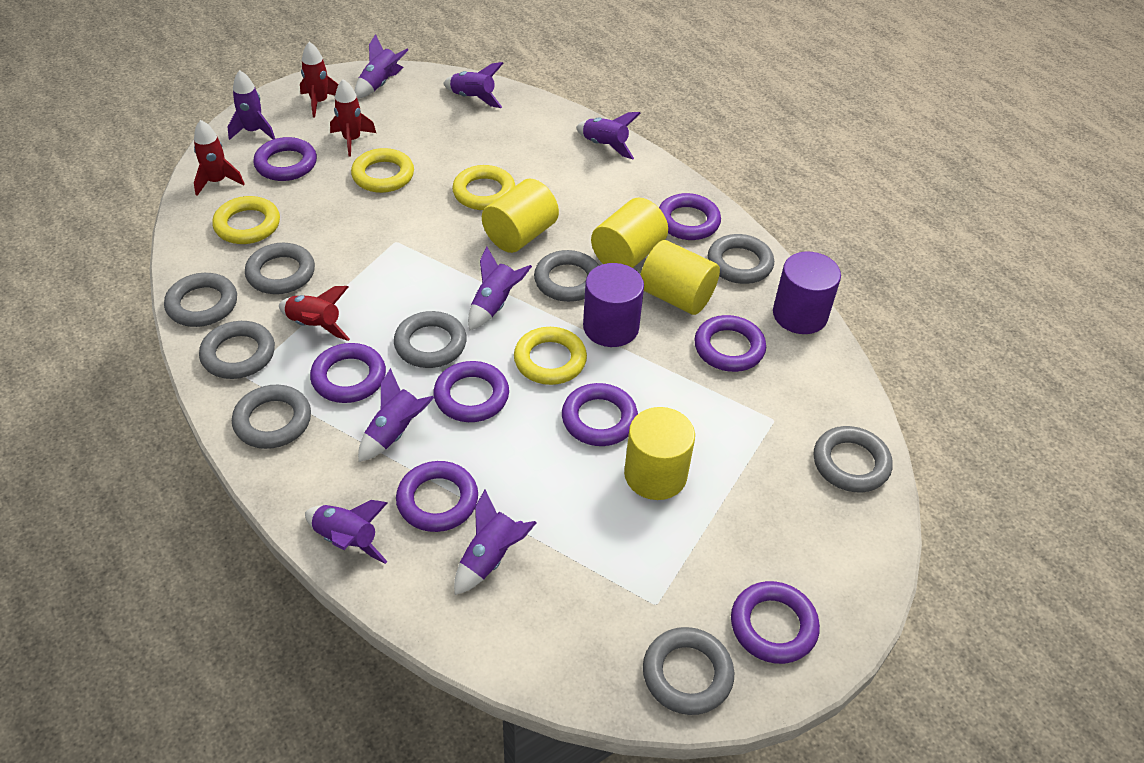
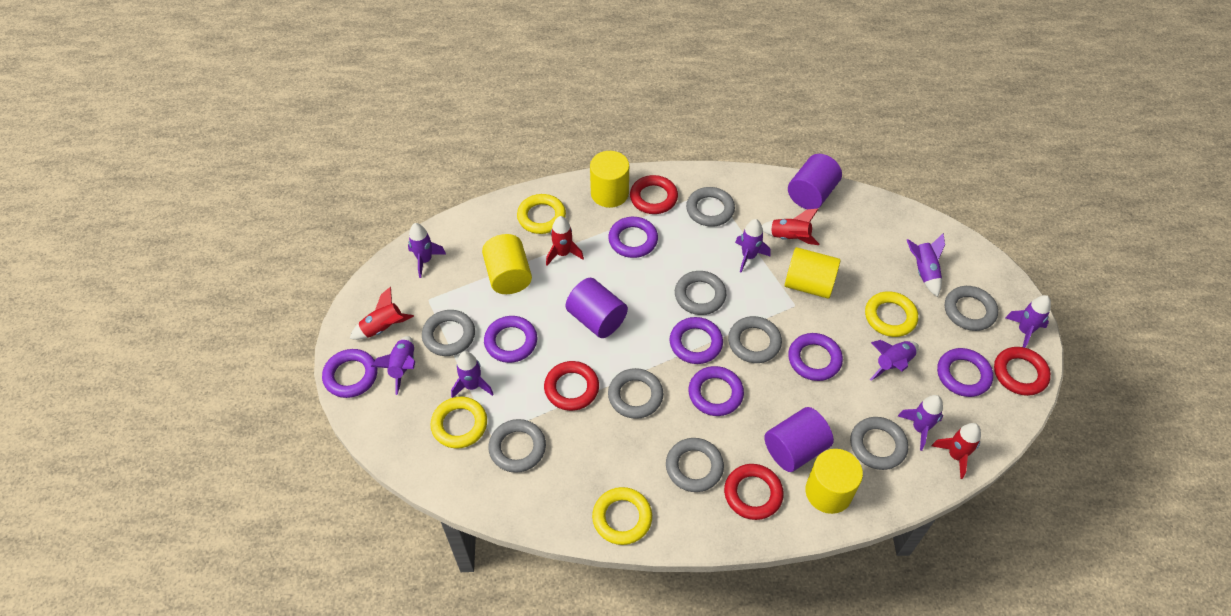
purple cylinder: [583,263,644,347] [773,251,841,334] = 2 -> [565,278,628,338] [764,407,834,472] [788,154,842,209] = 3
purple ring: [253,137,317,181] [310,343,386,403] [396,461,478,532] [434,361,509,422] [562,383,638,446] [659,193,721,240] [694,315,766,372] [731,581,820,664] = 8 -> [322,349,377,398] [484,316,537,363] [608,217,658,258] [670,317,723,364] [688,366,744,416] [788,333,843,381] [937,348,993,397] = 7
red ring: none = 0 -> [544,361,599,411] [630,175,678,214] [724,464,784,520] [994,347,1051,396] = 4

